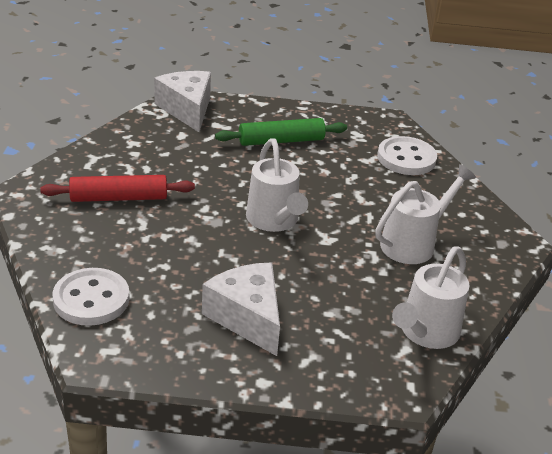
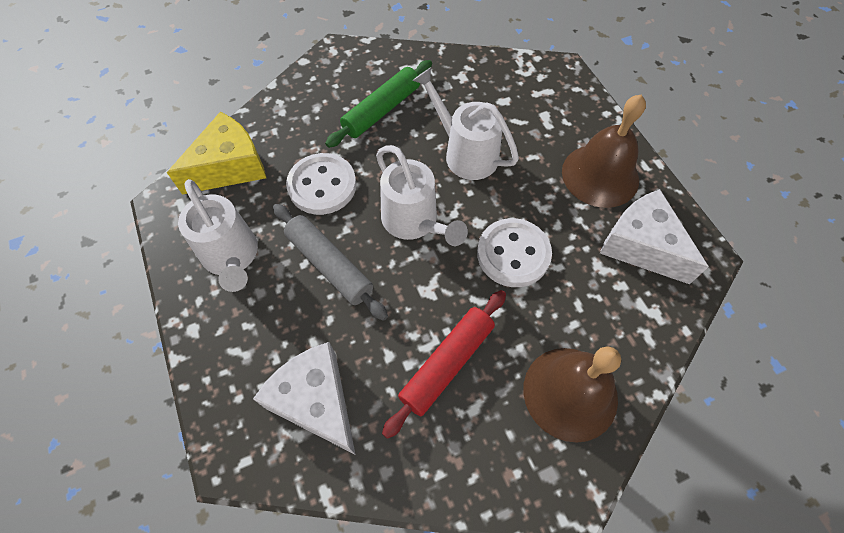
brown bell: none = 0 -> [523,347,621,443] [562,95,646,208] = 2
grey rolling pin: none = 0 -> [273,204,388,321] = 1
yellow cheese: none = 0 -> [167,112,266,195] = 1

